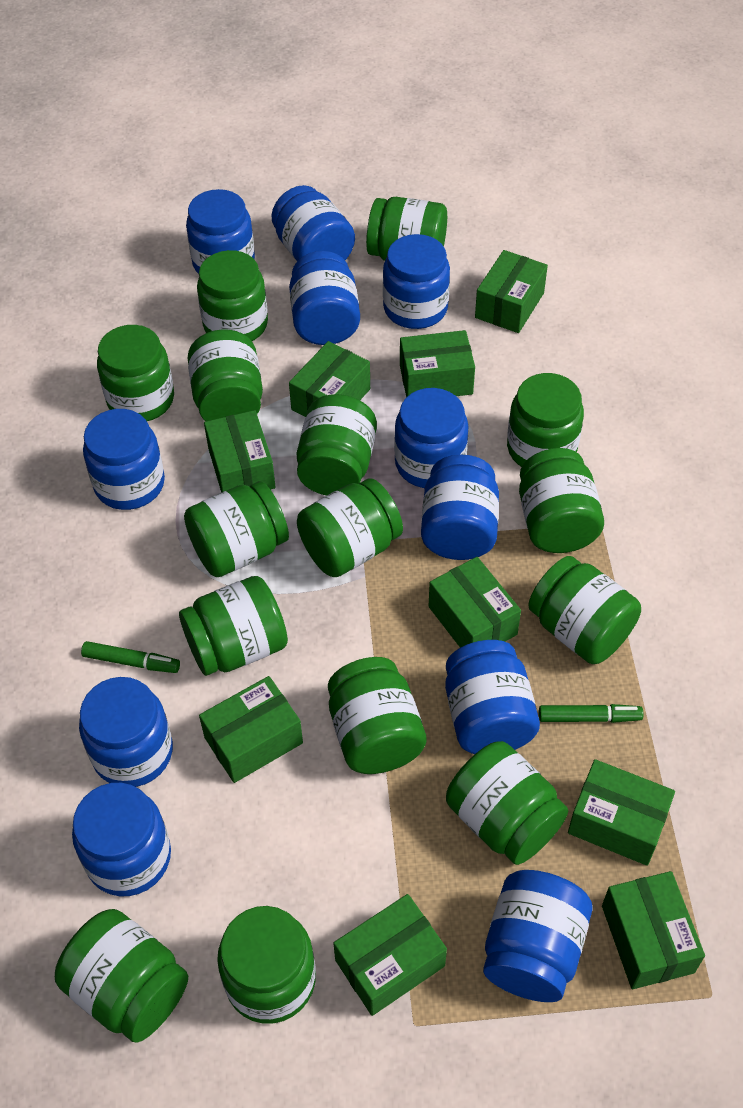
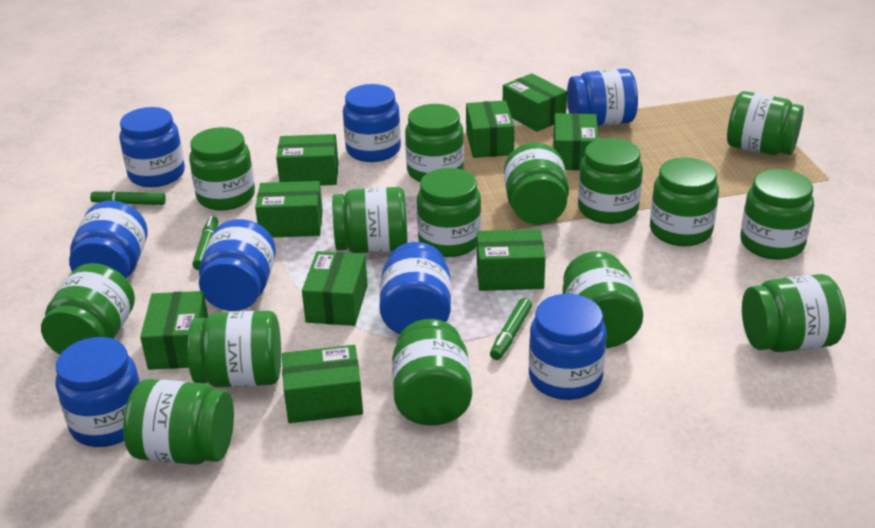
blue jar: [72,783,171,896] [79,677,173,787] [83,409,165,510] [186,189,255,274] [271,185,355,261] [289,251,360,345] [383,234,450,329] [394,388,469,488] [421,454,499,560] [445,640,540,754] [483,870,592,1002] = 11 -> [55,337,140,447] [69,201,148,278] [119,107,185,187] [199,219,276,311] [343,84,401,162] [379,242,451,334] [529,294,607,400] [567,69,638,126] = 8
green marker: [81,641,180,673] [539,704,644,723] = 2 -> [90,190,166,205] [192,216,218,270] [490,298,532,360] = 3

